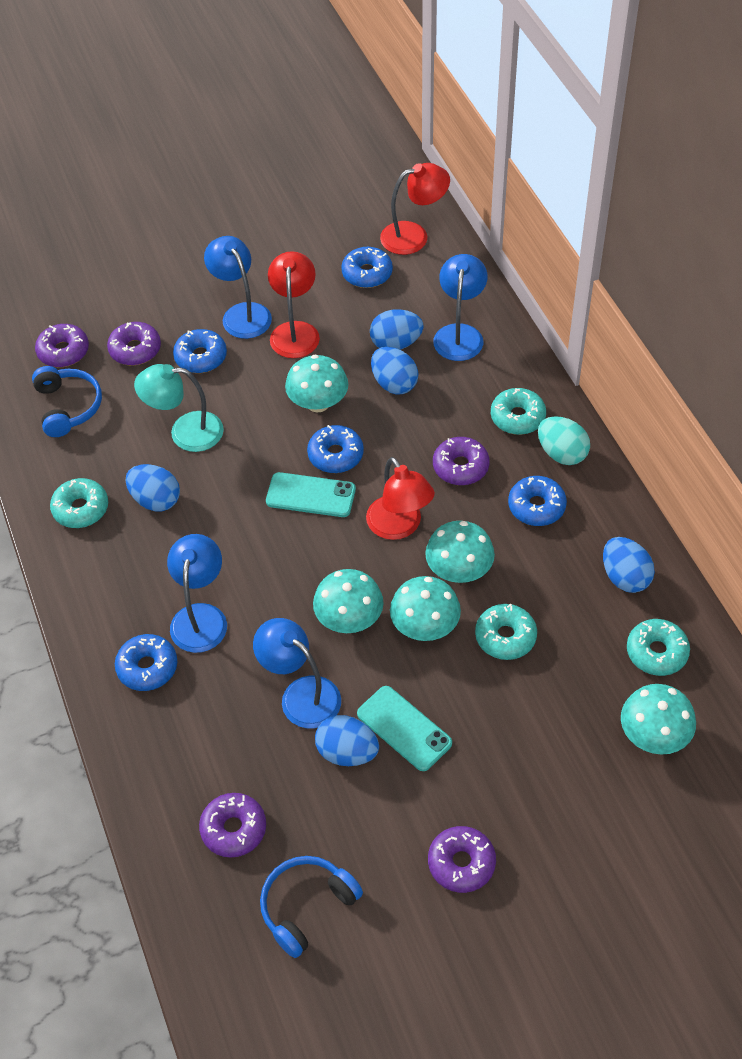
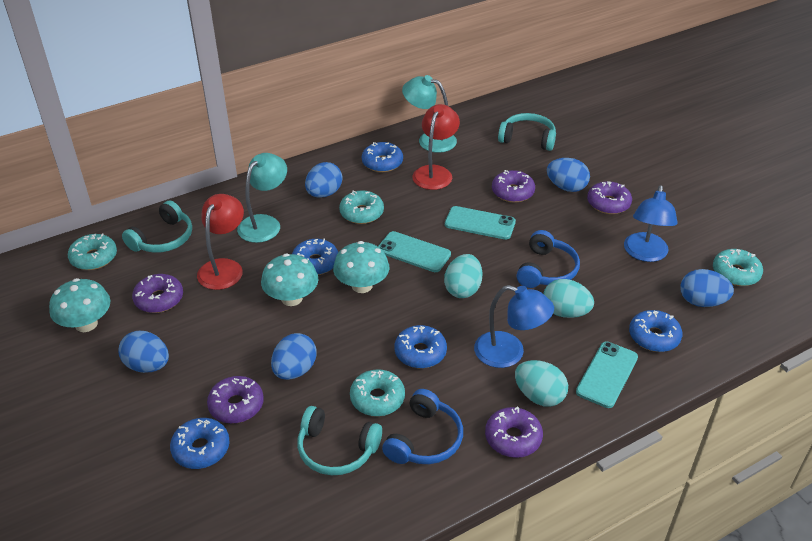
blue lamp: [167,534,227,653] [204,236,272,339] [253,618,341,728] [433,254,487,361] = 4 -> [474,285,554,368] [624,185,678,262] = 2
red lamp: [268,251,320,358] [366,457,435,540] [380,163,450,255] = 3 -> [197,194,244,290] [412,104,460,190] = 2
turquoise egg: [538,416,590,465] = 1 -> [444,254,483,298] [515,360,568,407] [543,279,594,318] = 3
turquoise headphones: none = 0 -> [122,200,192,253] [297,406,382,475] [498,113,556,151] = 3
turquoise lamp: [134,364,224,452] = 1 -> [237,153,287,243] [402,75,457,153] = 2
turquoise mushroom: [285,355,348,412] [313,569,383,633] [390,576,461,641] [425,521,495,583] [621,684,696,755] = 5 -> [49,278,111,332] [261,254,318,306] [333,241,389,293] = 3
turquoise phone: [266,472,356,517] [357,686,452,771] = 2 -> [378,231,451,272] [445,206,516,240] [576,342,638,408] = 3

